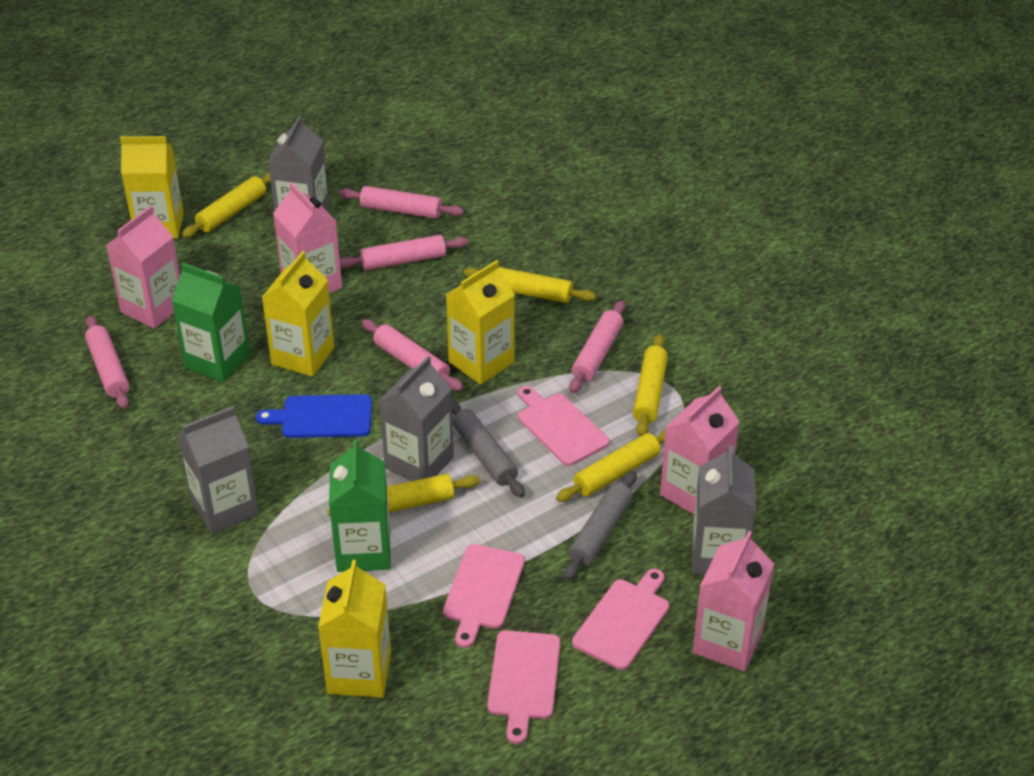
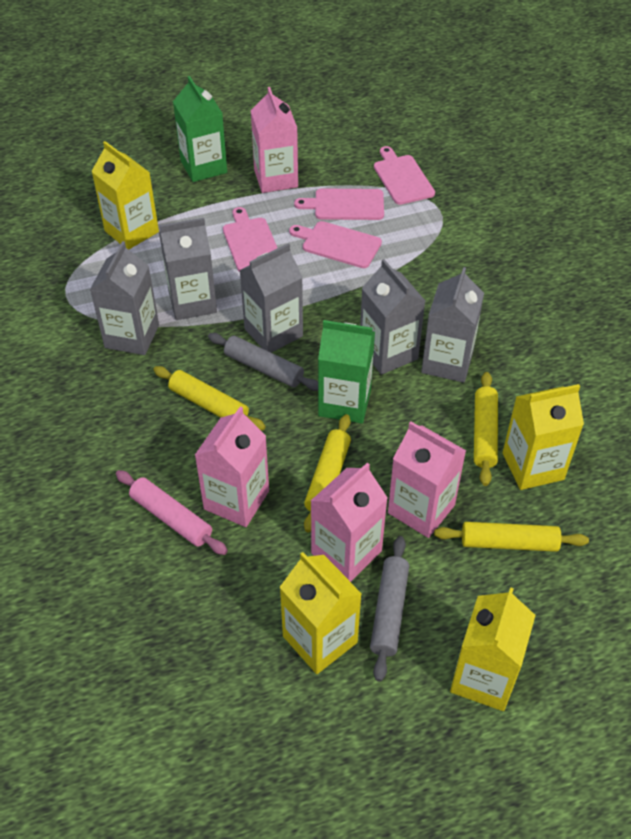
blue cutting board: [256,394,372,438] = 1 -> none = 0
grey carton: [178,406,259,534] [268,116,330,211] [379,356,454,481] [692,445,756,575] = 4 -> [90,241,159,355] [159,218,217,320] [240,243,303,353] [360,259,425,375] [421,267,484,383] = 5
pink rolling pin: [85,316,129,409] [339,186,464,219] [340,235,468,270] [361,319,464,391] [569,301,625,393] = 5 -> [116,470,228,555] = 1
yellow rolling pin: [182,172,271,238] [327,474,480,516] [464,267,596,303] [556,429,666,502] [633,334,668,436] = 5 -> [153,366,266,431] [304,414,351,532] [434,522,589,552] [474,372,498,486] = 4

